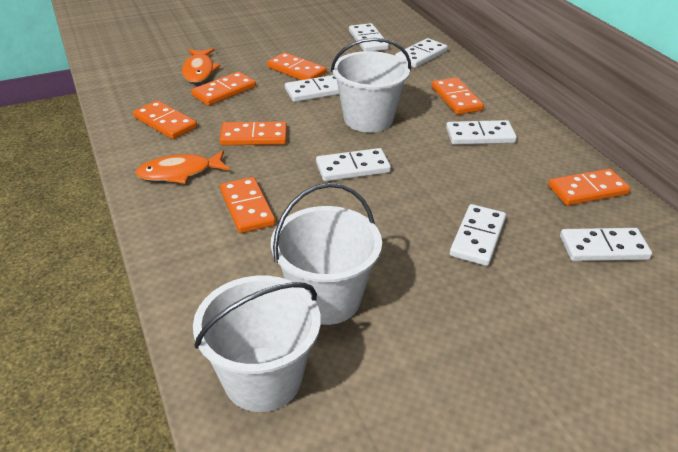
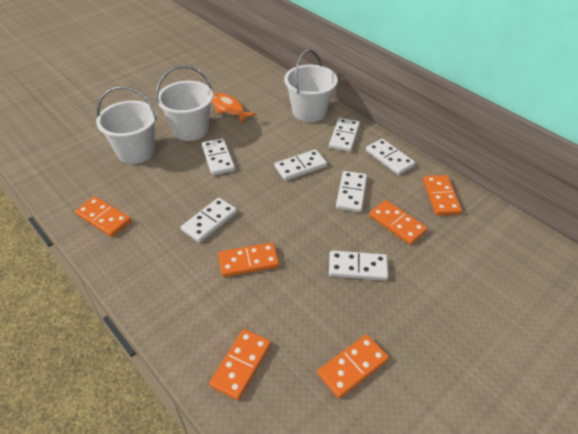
orange domino: [133,100,197,139] [191,71,256,106] [219,122,287,145] [220,177,276,233] [267,52,326,80] [432,77,484,115] [548,169,630,206] = 7 -> [75,196,131,237] [209,329,271,400] [218,242,279,277] [317,334,389,399] [369,200,427,245] [423,175,462,215] = 6
orange fish: [136,151,230,184] [182,49,221,83] = 2 -> [212,93,256,124] = 1

